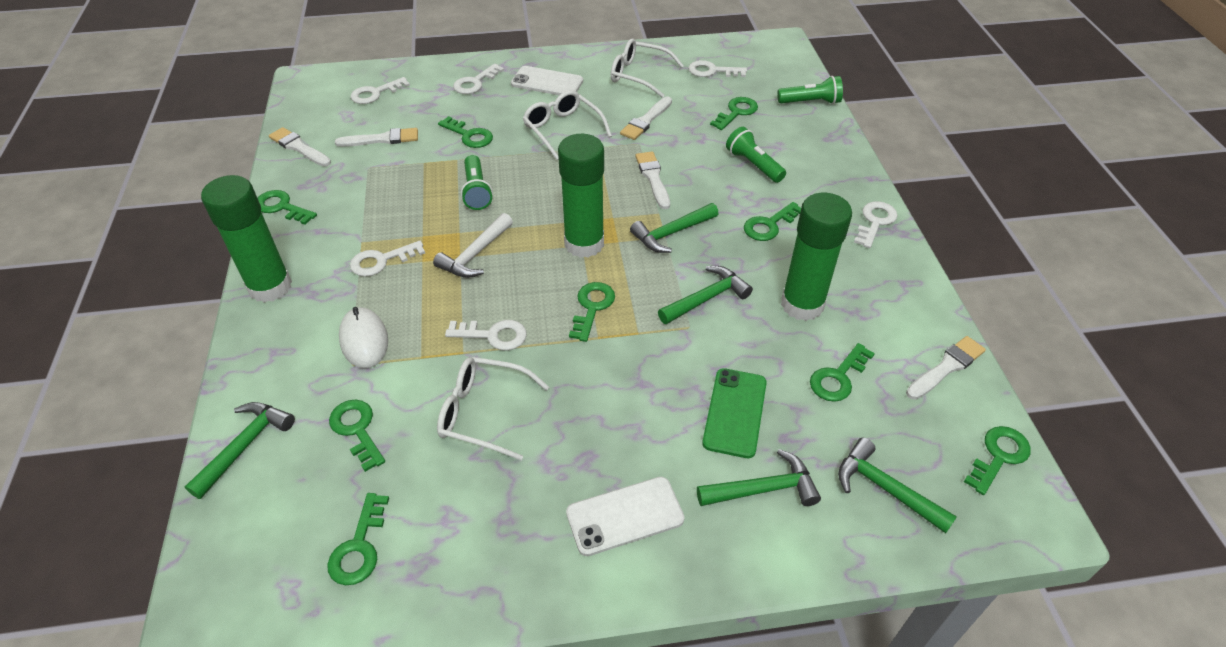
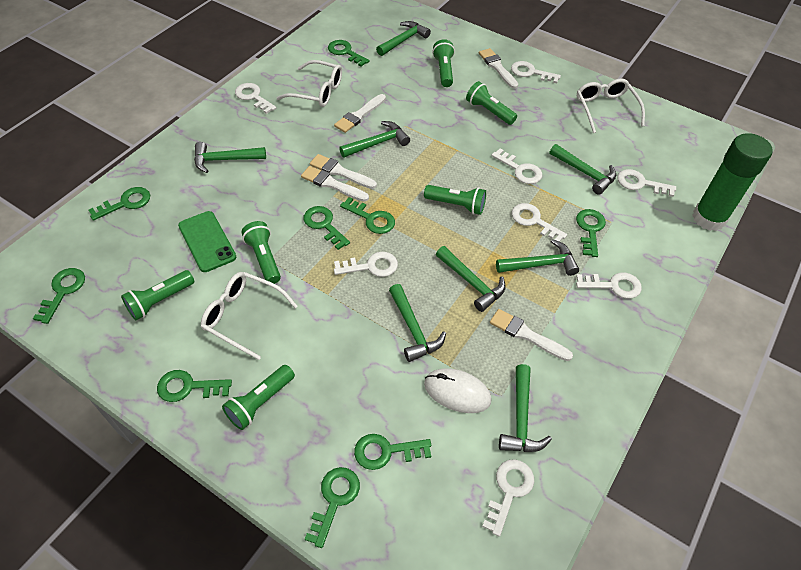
green flashlight: [461,155,493,210] [726,127,786,183] [777,76,843,104] = 3 -> [121,270,194,320] [222,365,295,430] [241,221,281,284] [424,185,486,215] [432,39,455,87] [466,81,517,125] = 6
green glue stick: [201,175,292,303] [558,134,604,258] [781,193,852,321] = 3 -> [692,133,773,231] = 1
green hammer: [185,402,295,499] [630,203,719,253] [658,266,753,324] [697,449,821,506] [838,438,957,533] = 5 -> [194,142,266,173] [339,121,410,158] [376,21,431,56] [389,284,446,362] [436,246,506,312] [496,239,579,276] [499,364,552,452] [550,144,616,195] = 8
white hammer: [433,213,513,278] = 1 -> none = 0
white key: [350,241,425,277] [351,77,410,104] [445,320,527,351] [453,64,504,94] [688,60,747,77] [854,201,897,248] = 6 -> [235,83,276,114] [334,252,398,277] [482,459,534,536] [491,148,542,184] [511,61,561,83] [512,203,567,242] [576,273,642,299] [617,169,676,197] = 8
white phone: [511,66,583,95] [566,477,685,556] = 2 -> none = 0

